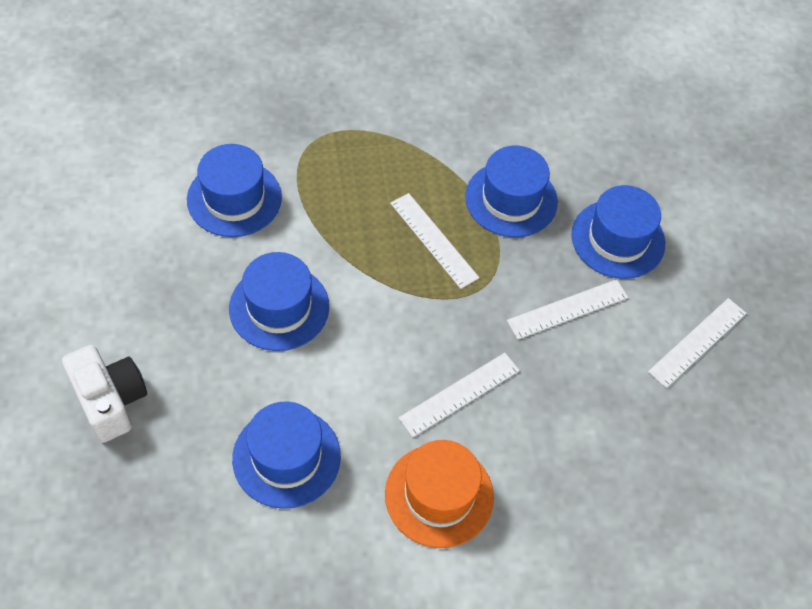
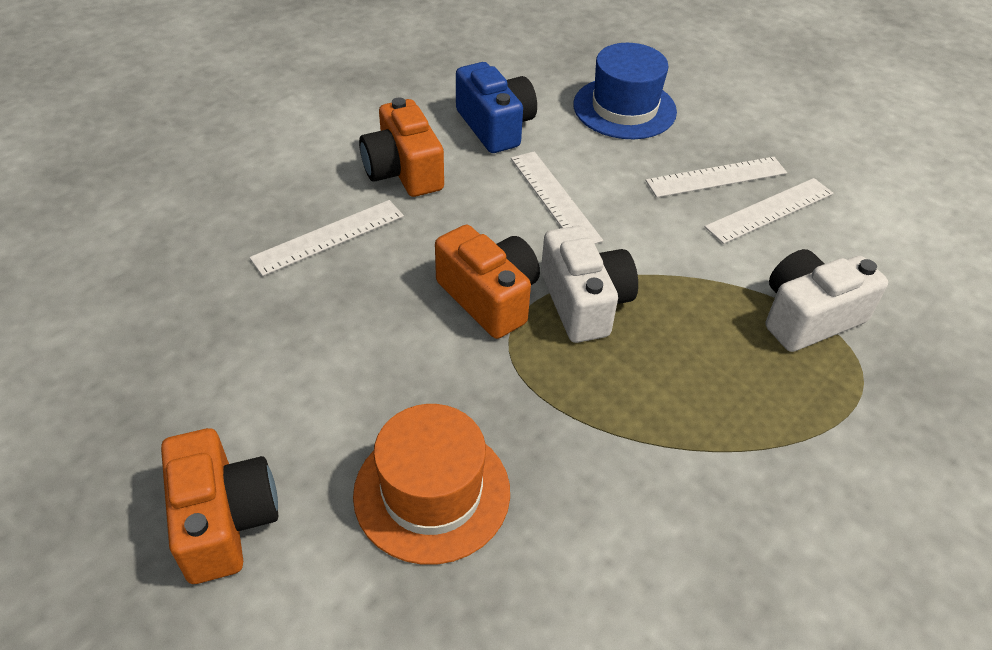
blue camera: none = 0 -> [456,62,537,153] = 1
blue hat: [187,144,282,237] [229,252,329,351] [232,402,341,509] [465,146,558,237] [571,185,665,279] = 5 -> [573,43,677,139] = 1
orange camera: none = 0 -> [161,428,278,584] [359,97,444,197] [435,225,540,339] = 3
white camera: [62,345,147,443] = 1 -> [541,226,638,343] [766,249,888,352] = 2

